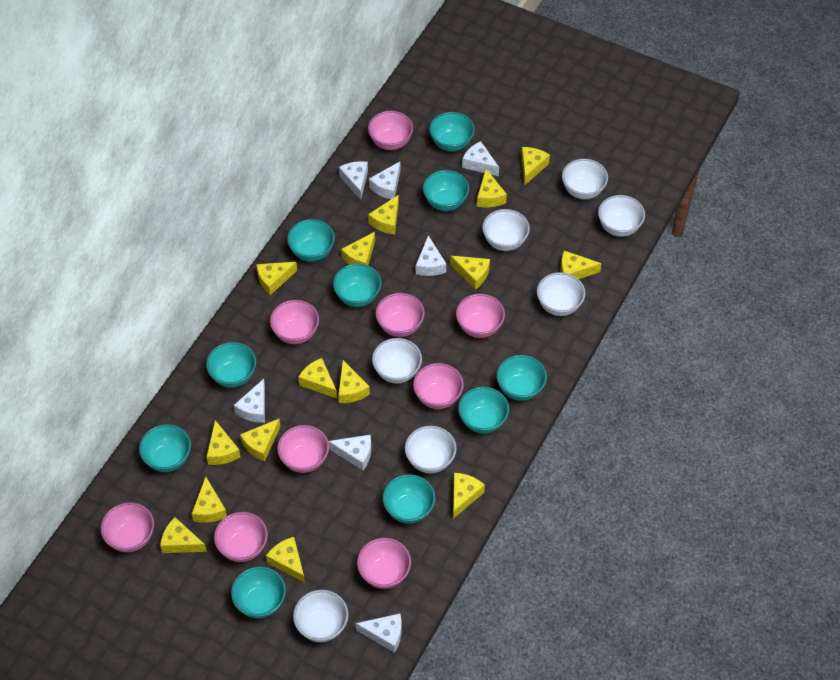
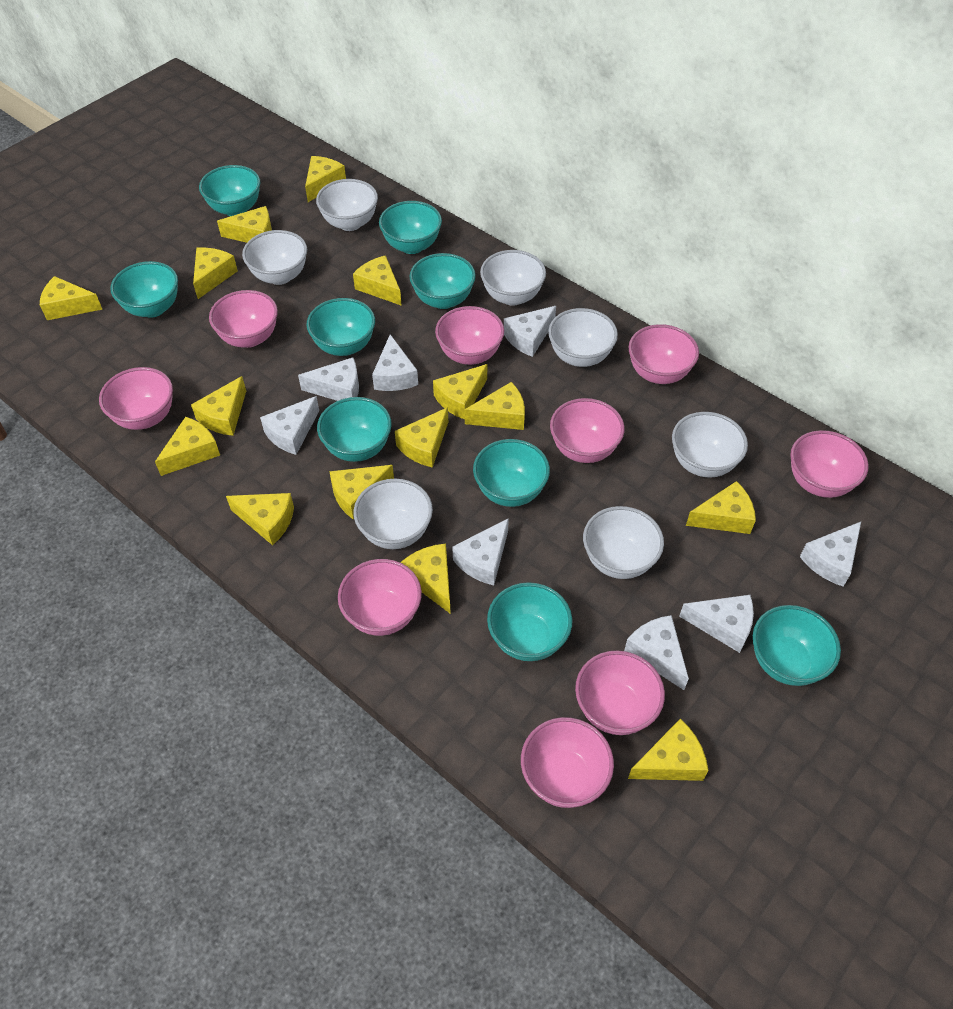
turquoise bowl: [139,424,191,472] [206,342,256,388] [231,566,286,618] [287,219,335,262] [333,263,381,307] [383,474,435,524] [423,170,469,211] [429,112,475,151] [458,387,509,433] [496,355,547,401] = 10 -> [110,261,178,318] [199,165,260,216] [307,298,375,356] [317,397,392,462] [379,201,442,254] [410,253,476,309] [473,439,550,507] [487,582,572,661] [753,605,841,686] = 9
white cheese: [234,379,265,423] [328,435,371,470] [339,161,368,200] [356,613,402,653] [369,162,401,199] [416,235,446,276] [462,141,499,176] = 7 -> [260,396,319,455] [298,357,359,401] [372,334,418,391] [452,518,509,585] [504,306,556,357] [624,615,689,690] [679,595,754,653] [800,522,861,587] = 8

